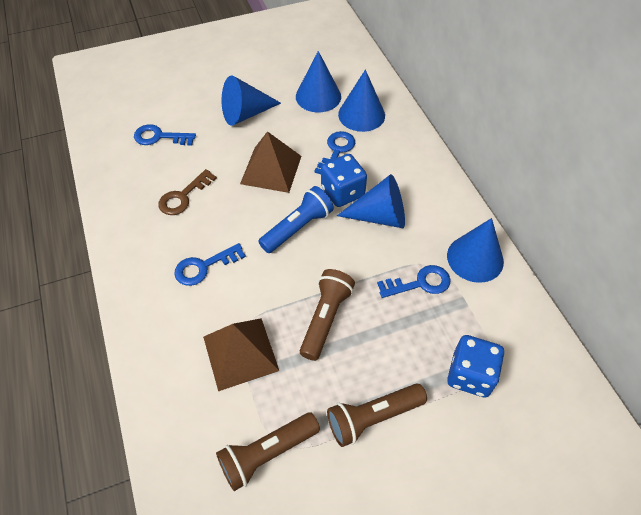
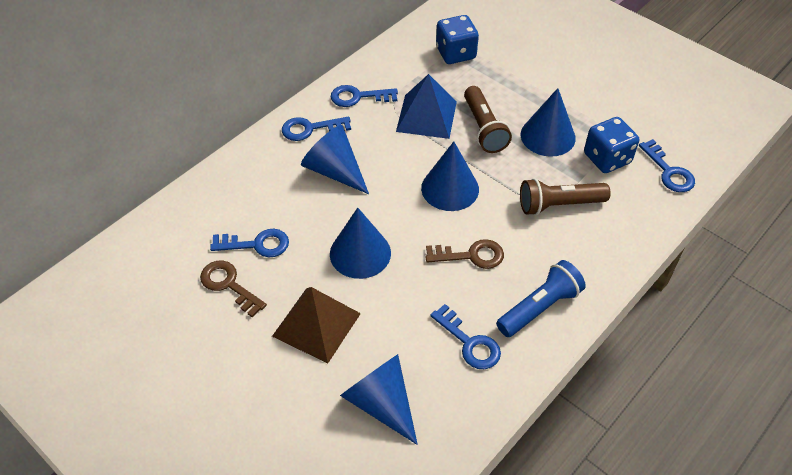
blue key: [134,124,196,145] [174,243,246,286] [314,131,355,174] [377,265,451,298] = 4 -> [210,229,289,257] [282,117,351,141] [331,85,398,107] [430,304,501,369] [639,139,695,192] = 5
blue pyramid: none = 0 -> [396,74,457,139] = 1
brown flashlight: [216,413,320,491] [300,269,355,361] [327,383,427,447] = 3 -> [464,86,512,153] [520,178,611,215] = 2
brown key: [158,169,217,215] = 1 -> [200,260,267,317] [425,239,504,269] = 2
brown pyramid: [203,318,279,391] [240,131,301,193] = 2 -> [272,287,361,363] = 1

